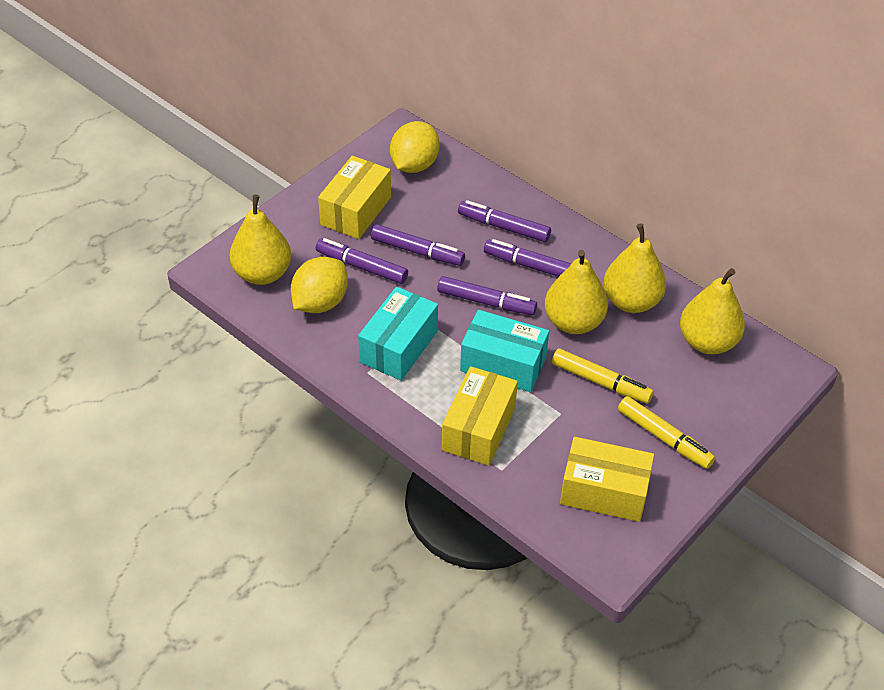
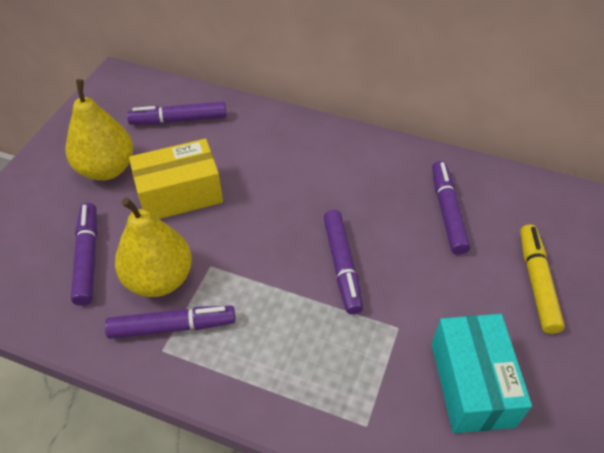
turquoise box: [358,287,438,381] [460,310,549,392] = 2 -> [431,314,532,433] = 1
yellow box: [318,156,391,239] [442,366,518,466] [560,437,654,522] = 3 -> [129,139,223,219] = 1
yellow lemon: [291,257,348,313] [390,121,440,173] = 2 -> none = 0
yellow marker: [552,348,654,404] [618,396,715,469] = 2 -> [520,224,565,334] = 1
yellow pear: [230,194,292,285] [545,250,608,334] [603,223,666,313] [680,268,745,354] = 4 -> [66,79,133,181] [115,197,192,297] = 2

